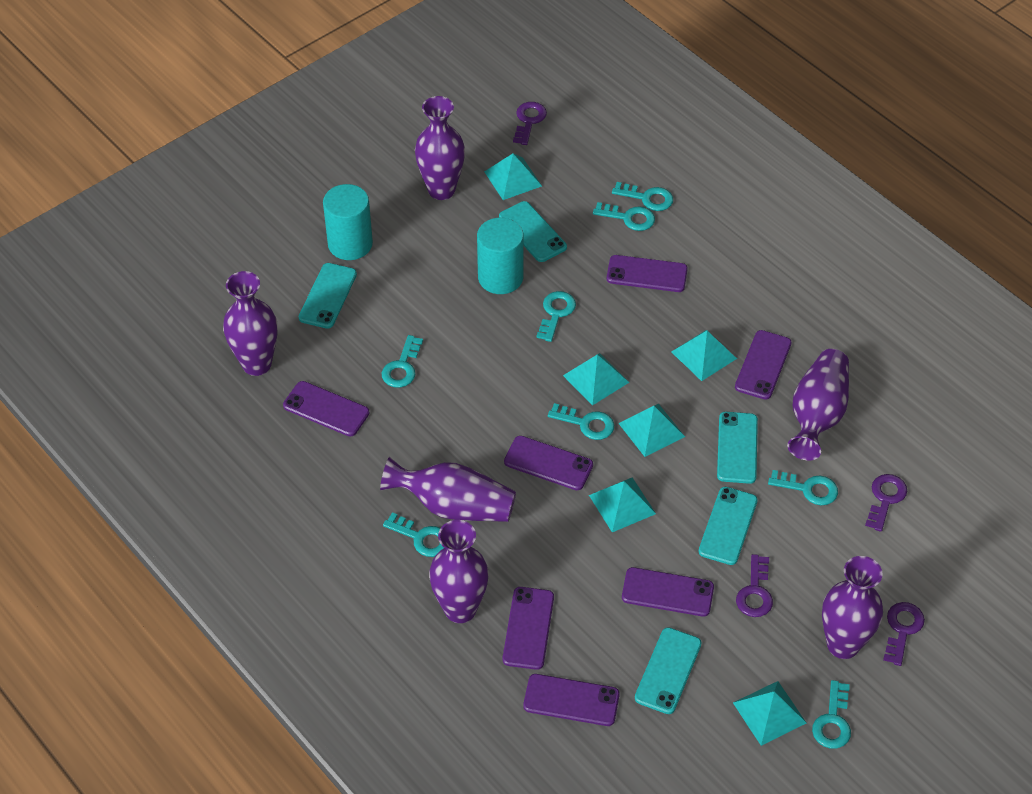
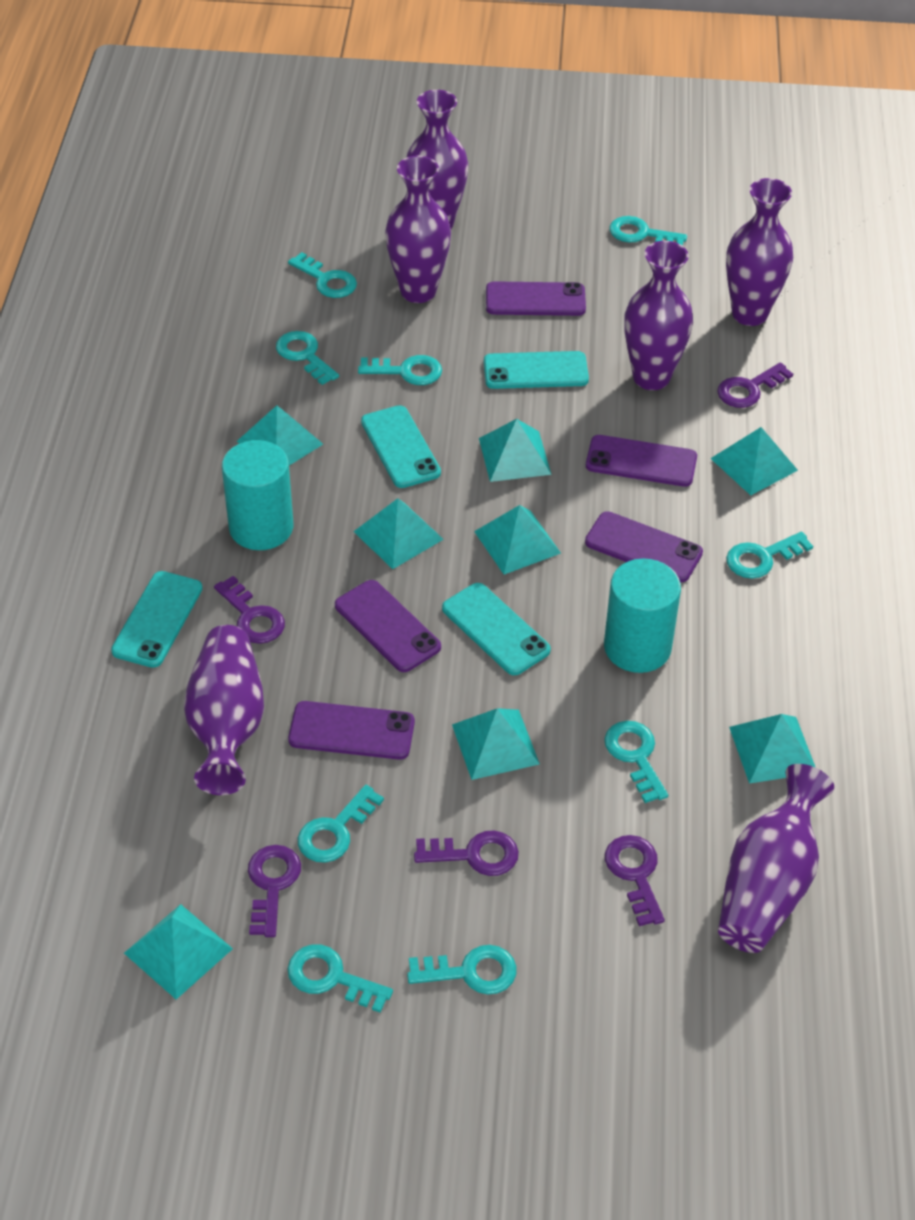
purple key: [513,102,547,145] [736,554,773,617] [865,474,907,532] [883,602,925,666] = 4 -> [214,576,285,644] [248,845,301,937] [414,830,519,876] [605,835,665,926] [717,362,793,408] = 5
purple phone: [283,381,369,436] [503,587,554,670] [504,436,593,490] [523,674,620,726] [607,255,688,292] [622,567,714,617] [735,330,791,400] = 7 -> [288,701,415,760] [335,580,441,672] [486,281,586,316] [585,511,703,582] [586,435,697,487] = 5
turquoise key: [382,335,423,388] [383,512,444,557] [536,291,576,342] [548,403,614,440] [593,202,655,231] [612,182,673,211] [768,470,838,505] [812,680,851,749] = 8 -> [276,331,339,385] [287,944,393,1013] [288,252,357,298] [298,785,384,863] [358,355,442,385] [407,945,517,995] [604,721,668,803] [610,216,687,246] [726,532,813,579] = 9
turquoise phone: [299,263,357,329] [499,201,567,262] [635,627,702,714] [699,487,758,565] [717,412,758,484] = 5 -> [111,571,203,668] [361,405,441,488] [442,583,551,675] [484,351,589,389] = 4
turquoise pyramid: [484,153,542,200] [563,353,629,406] [589,477,656,532] [618,404,685,457] [672,330,737,381] [733,681,806,746] = 6 -> [124,904,233,999] [237,405,323,466] [353,498,444,569] [452,708,540,780] [474,505,561,574] [479,419,551,482] [710,427,798,495] [729,714,816,784] = 8

